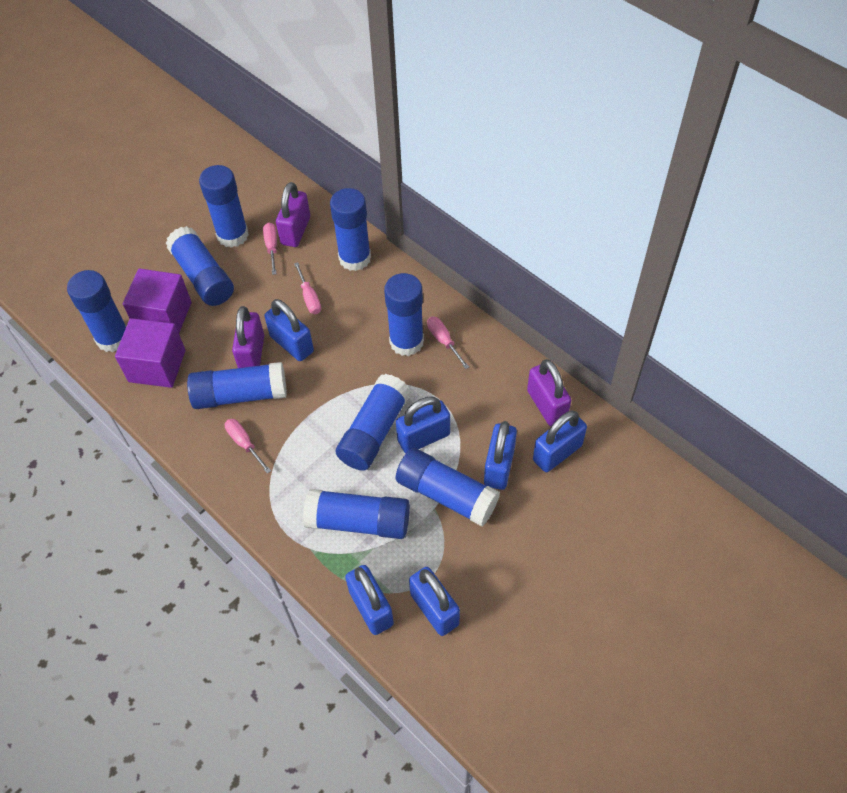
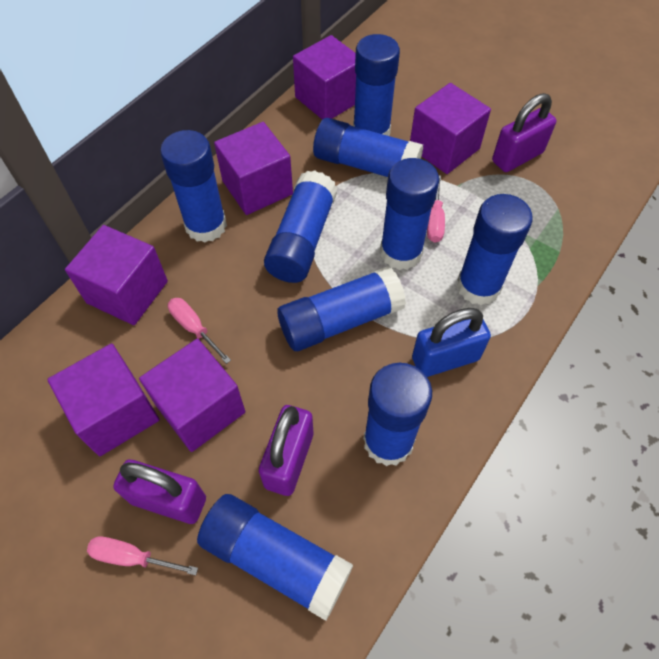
blue padlock: [264,299,314,361] [345,565,394,635] [396,396,450,453] [409,567,460,636] [484,421,517,490] [533,410,587,472] = 6 -> [412,308,491,377] = 1
pink screwdriver: [225,419,271,474] [263,222,277,275] [294,262,321,314] [427,317,469,369] = 4 -> [87,536,198,575] [168,298,231,364] [427,176,445,243] = 3
purple cube: [115,318,186,388] [123,268,192,333] = 2 -> [47,344,159,456] [65,225,168,325] [139,339,245,452] [214,122,293,215] [293,35,356,120] [410,83,491,174] = 6

